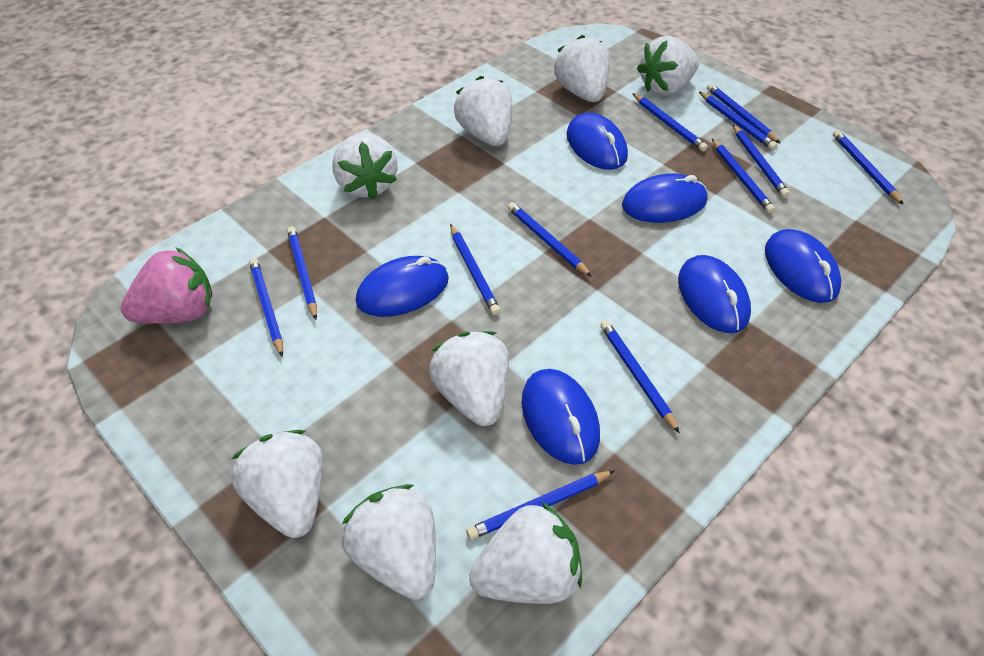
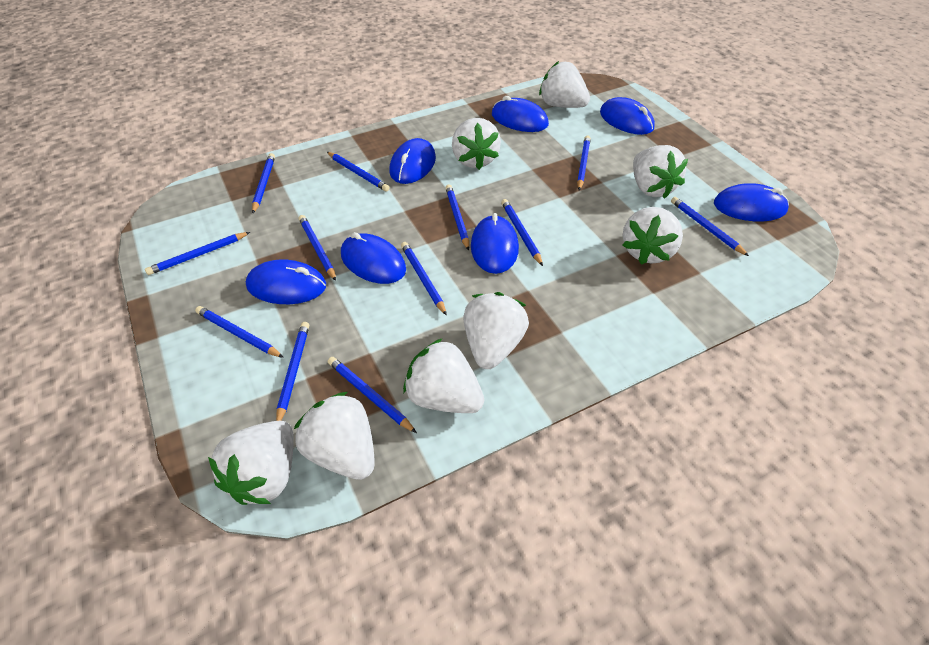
blue mouse: [356,256,449,317] [521,369,600,465] [566,113,628,170] [622,173,707,223] [678,255,751,333] [765,229,842,303] = 6 -> [246,259,326,304] [341,232,406,284] [389,138,436,184] [471,213,519,274] [492,96,549,132] [600,97,655,135] [714,183,789,221] = 7
pink strawberry: [121,247,212,324] = 1 -> none = 0

